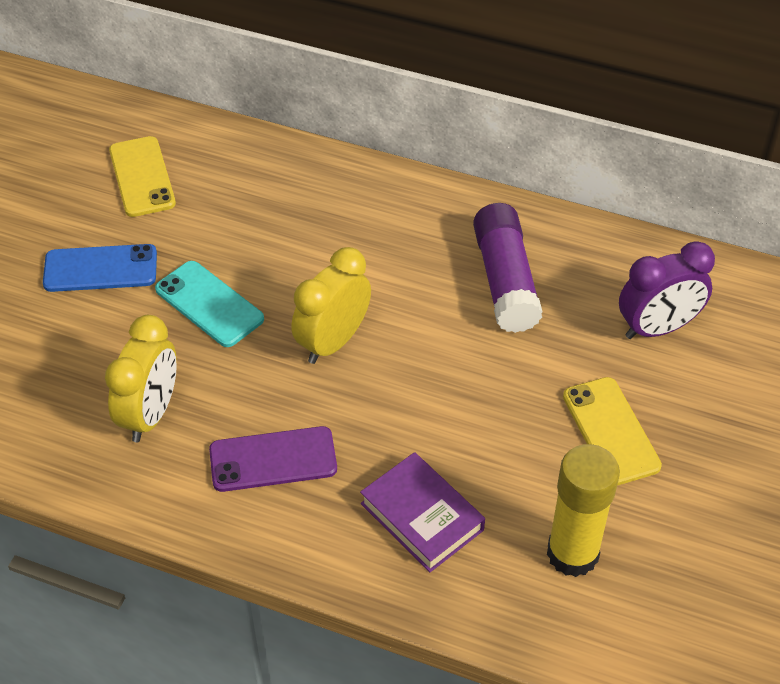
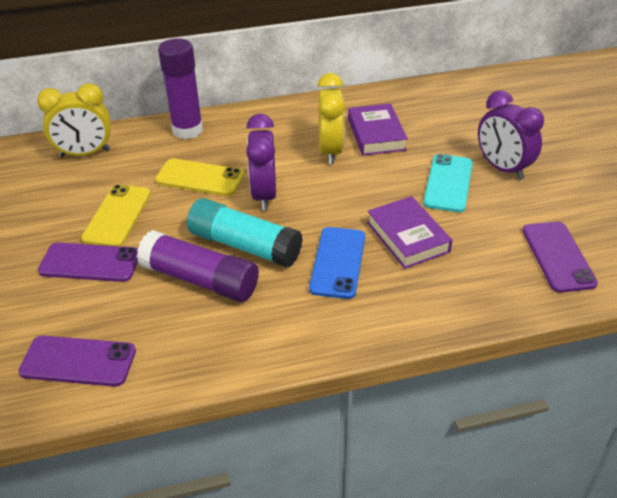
purple book: [360,452,485,572] = 1 -> [348,103,408,156] [367,196,453,269] = 2
purple clock: [619,241,715,339] = 1 -> [246,114,276,211] [478,90,544,180] = 2
purple glue stick: [473,203,543,333] = 1 -> [137,230,259,302] [158,38,203,139] = 2
purple phone: [209,426,337,492] = 1 -> [18,335,136,387] [38,242,138,282] [522,221,598,293] = 3
turquoise glue stick: none = 0 -> [187,198,303,268] = 1
yellow glue stick: [547,444,620,577] = 1 -> none = 0

